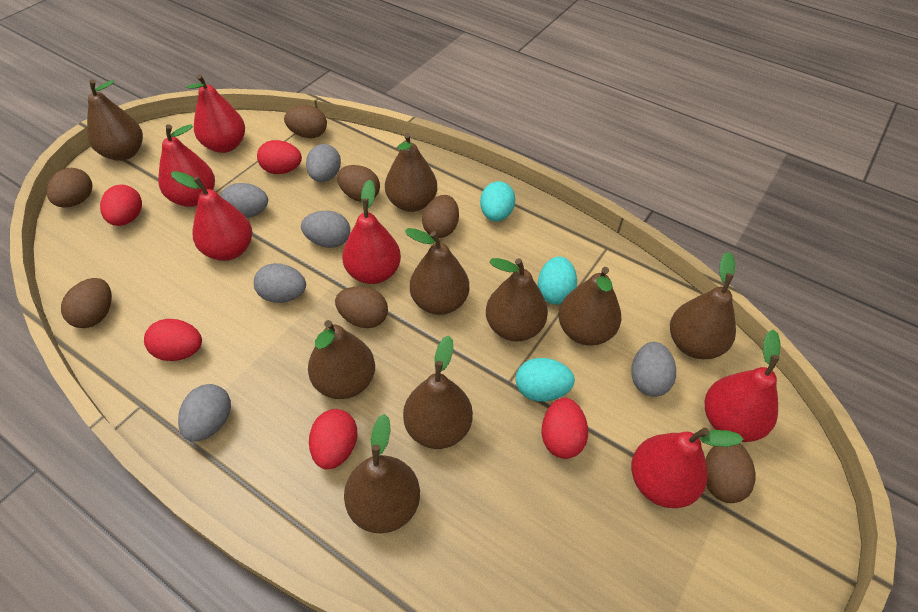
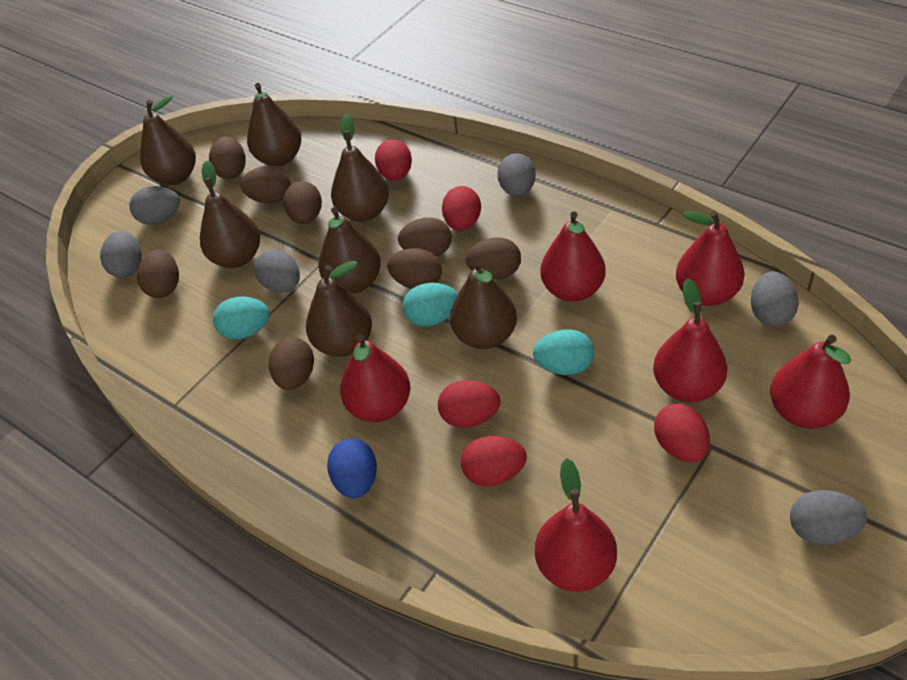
blue egg: none = 0 -> [327,438,377,498] = 1
brown egg: [47,168,92,208] [61,278,112,328] [284,105,327,138] [335,286,388,328] [337,165,380,202] [422,195,459,238] [705,444,755,503] = 7 -> [137,249,179,298] [209,137,246,179] [240,166,291,203] [269,337,314,390] [283,181,322,224] [387,248,442,289] [398,217,452,256] [465,237,521,279] = 8
brown pear: [87,79,143,161] [308,320,375,399] [344,414,420,533] [385,133,437,212] [403,336,473,449] [405,228,469,315] [486,258,548,341] [558,267,621,346] [670,252,736,359] = 9 -> [140,95,196,185] [200,160,260,268] [247,83,301,166] [306,261,372,357] [318,207,381,294] [331,114,389,222] [450,260,517,349] = 7

